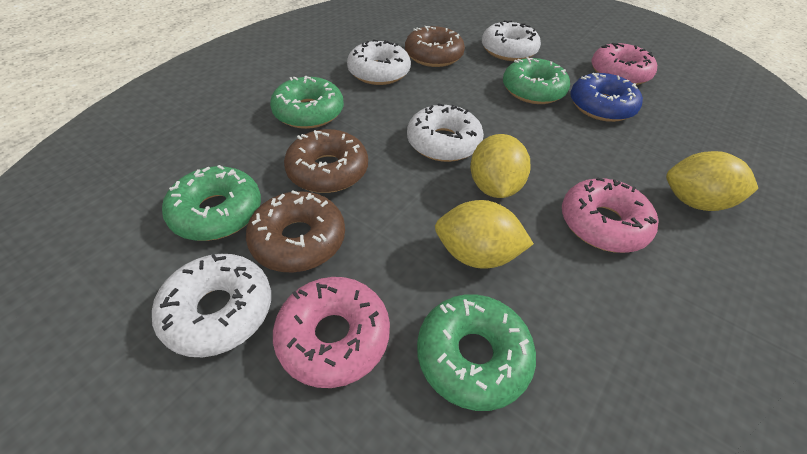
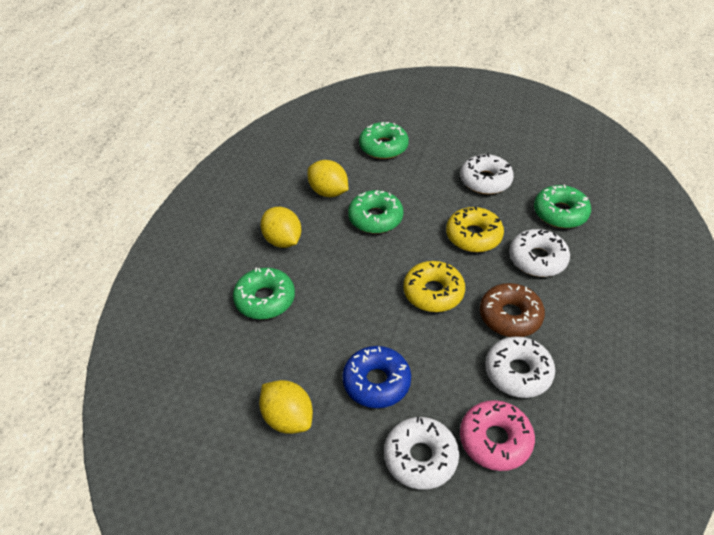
brown donut: [246,191,345,272] [284,129,368,193] [405,26,465,67] = 3 -> [480,283,545,337] = 1
pink donut: [273,277,390,388] [562,177,659,253] [591,43,657,85] = 3 -> [460,400,535,471] = 1
yellow donut: none = 0 -> [403,261,465,312] [446,206,504,252] = 2

